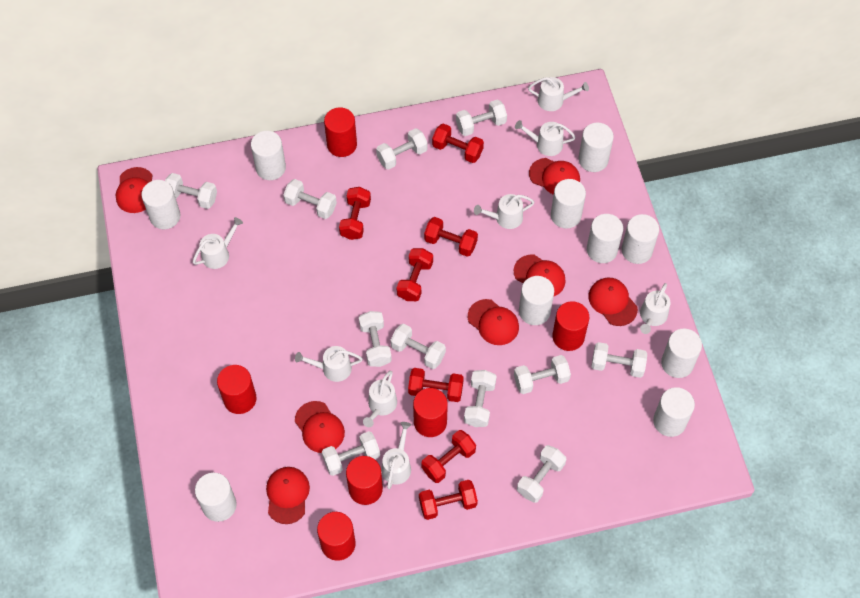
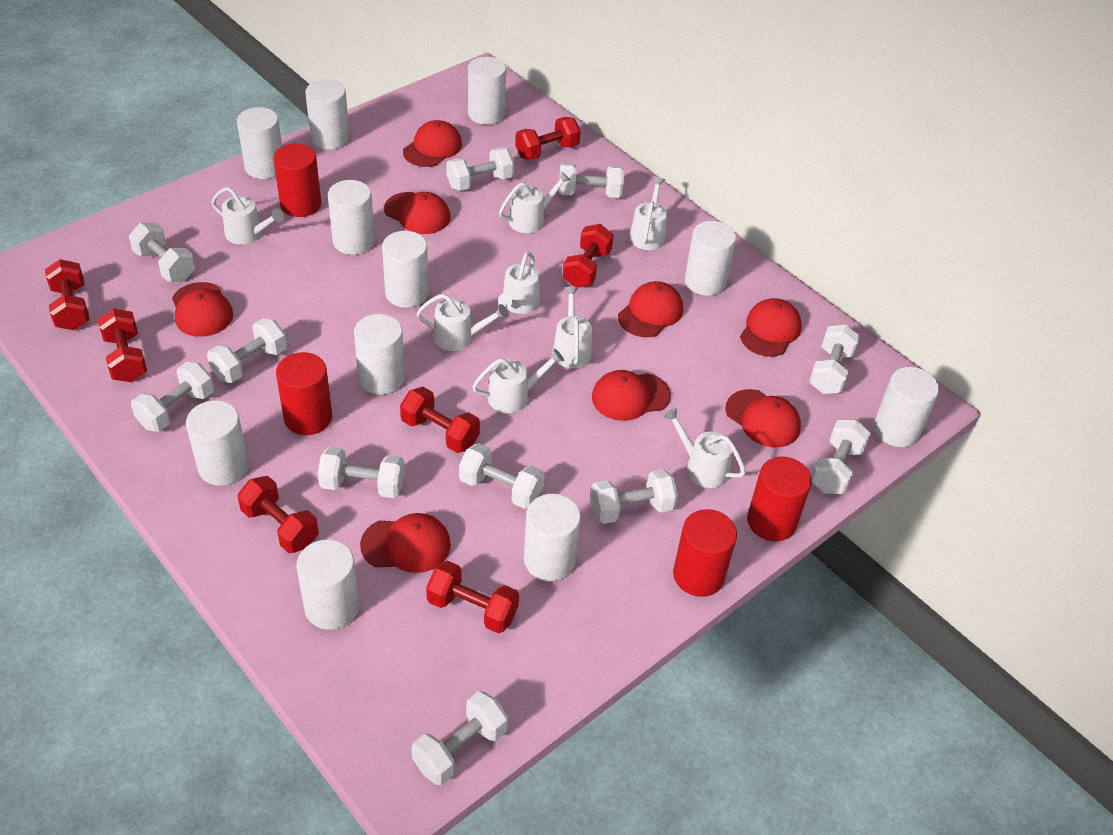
red cap: [116,167,152,213] [266,467,310,524] [295,401,345,453] [468,299,519,345] [513,255,566,296] [529,158,580,195] [589,278,638,326] = 7 -> [172,282,233,337] [360,513,451,573] [384,192,450,234] [403,120,462,167] [592,370,671,421] [618,281,683,337] [725,389,801,448] [740,298,802,357] = 8
red cylinder: [217,365,257,414] [317,512,356,561] [324,107,357,157] [346,456,383,505] [413,388,448,437] [552,301,589,351] = 6 -> [273,144,321,217] [276,352,332,435] [673,509,737,597] [747,457,812,541] = 4
white cylinder: [141,180,181,229] [195,473,237,522] [251,131,286,180] [519,276,554,325] [551,179,586,229] [578,123,614,172] [587,214,623,263] [621,214,659,264] [653,387,695,437] [661,329,702,378] = 10 -> [186,400,249,486] [237,107,282,179] [296,539,359,630] [305,79,350,150] [328,180,375,255] [354,314,405,395] [382,231,429,308] [468,57,506,125] [524,494,581,581] [685,221,736,296] [874,367,939,447] = 11

